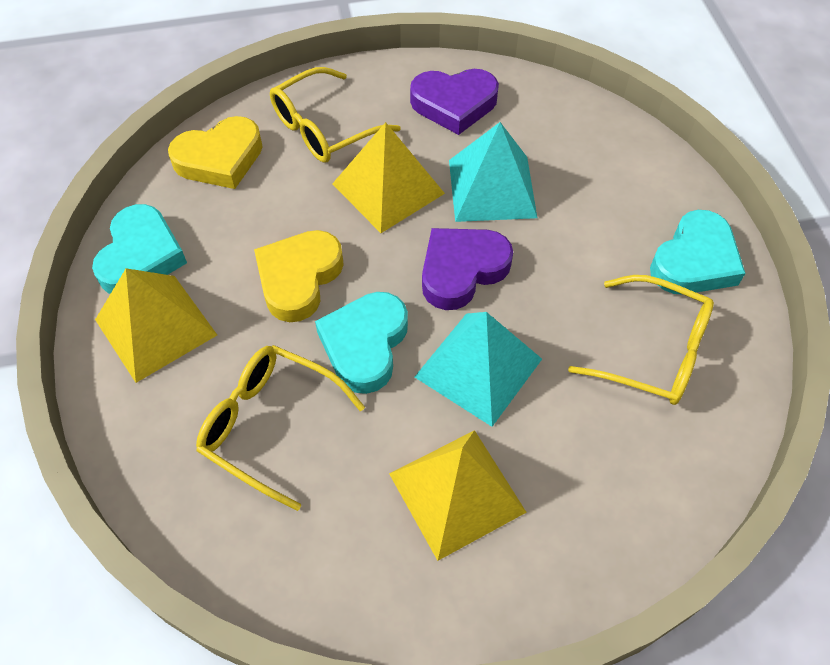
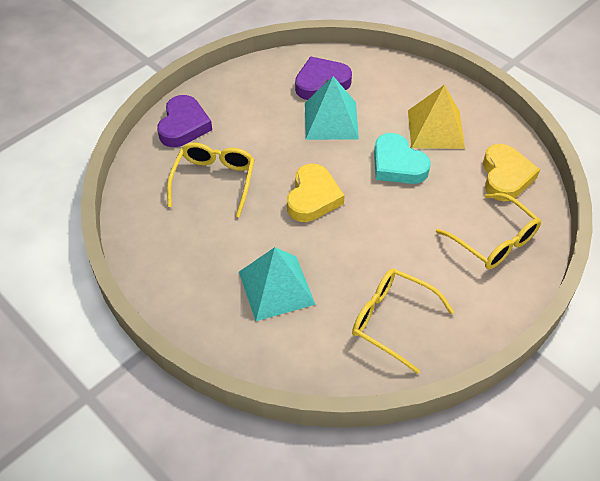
turquoise heart: [92,204,187,294] [315,292,408,394] [650,210,745,294] = 3 -> [374,133,431,184] = 1
yellow pyramid: [95,268,217,383] [332,122,445,233] [389,430,527,561] = 3 -> [408,85,465,149] = 1

